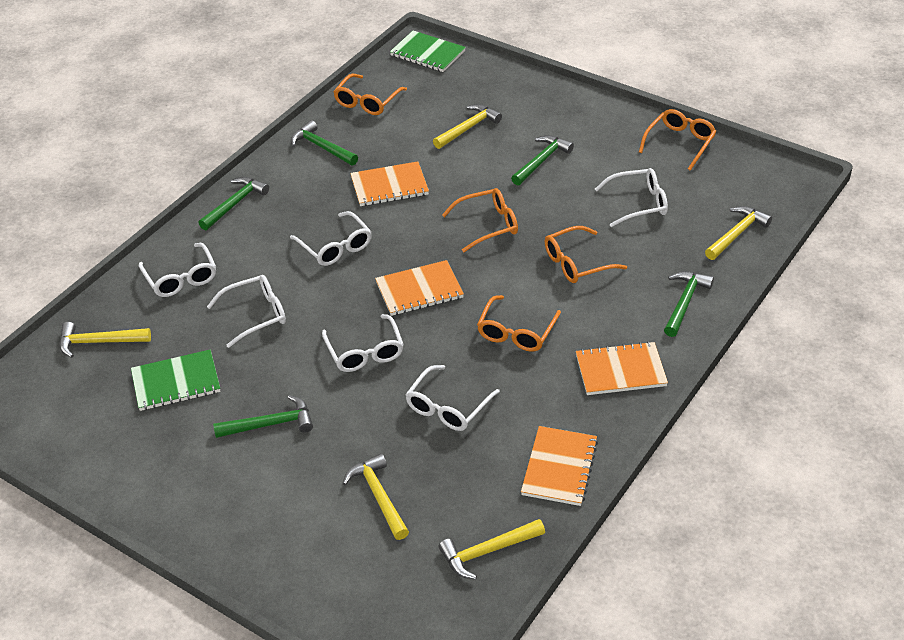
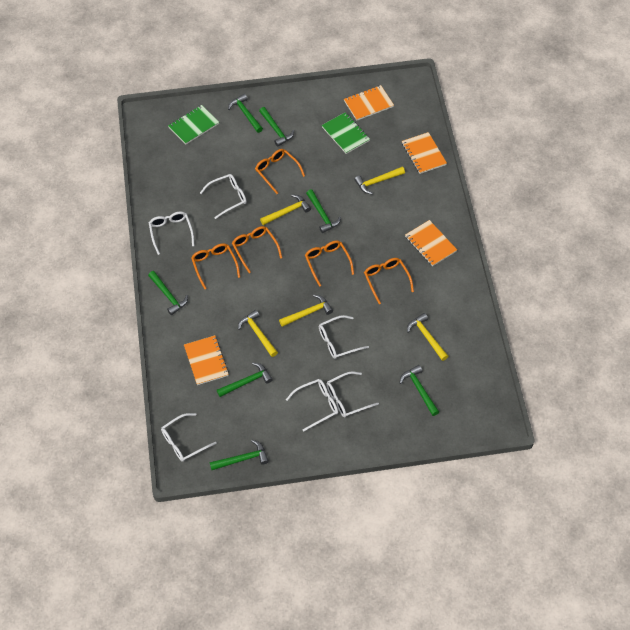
green hammer: [198,177,269,230] [213,395,313,438] [291,120,358,166] [511,135,574,186] [664,271,714,337] = 5 -> [148,271,188,315] [210,440,269,470] [217,362,273,397] [228,94,263,133] [259,107,294,147] [306,189,341,233] [400,365,439,416] = 7

